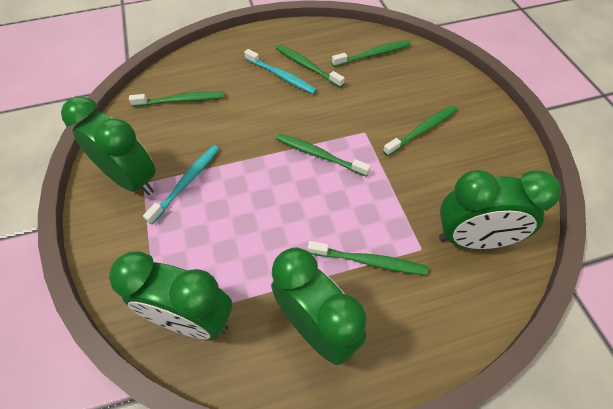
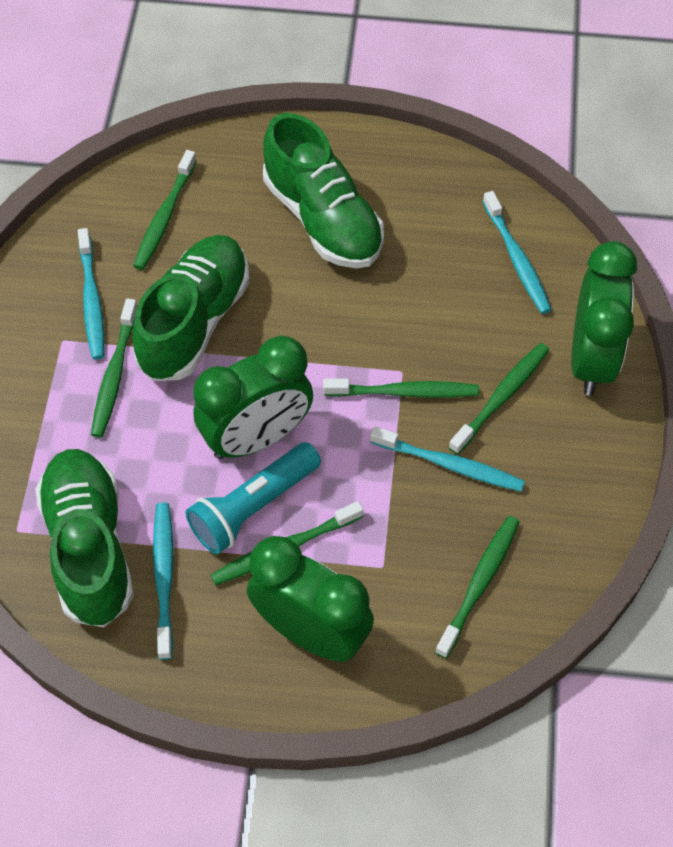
green clock: [61,97,156,195] [109,251,232,339] [271,247,367,365] [439,170,561,249] = 4 -> [194,336,313,459] [247,536,374,662] [571,241,637,396] = 3
green shoe: none = 0 -> [35,449,134,627] [132,235,249,381] [263,113,384,268] = 3
turquoise flashlight: none = 0 -> [185,442,321,554] = 1
turquoise toothbrush: [143,145,219,225] [244,49,317,94] = 2 -> [78,228,104,360] [153,503,173,660] [370,426,525,492] [483,191,552,314] = 4

